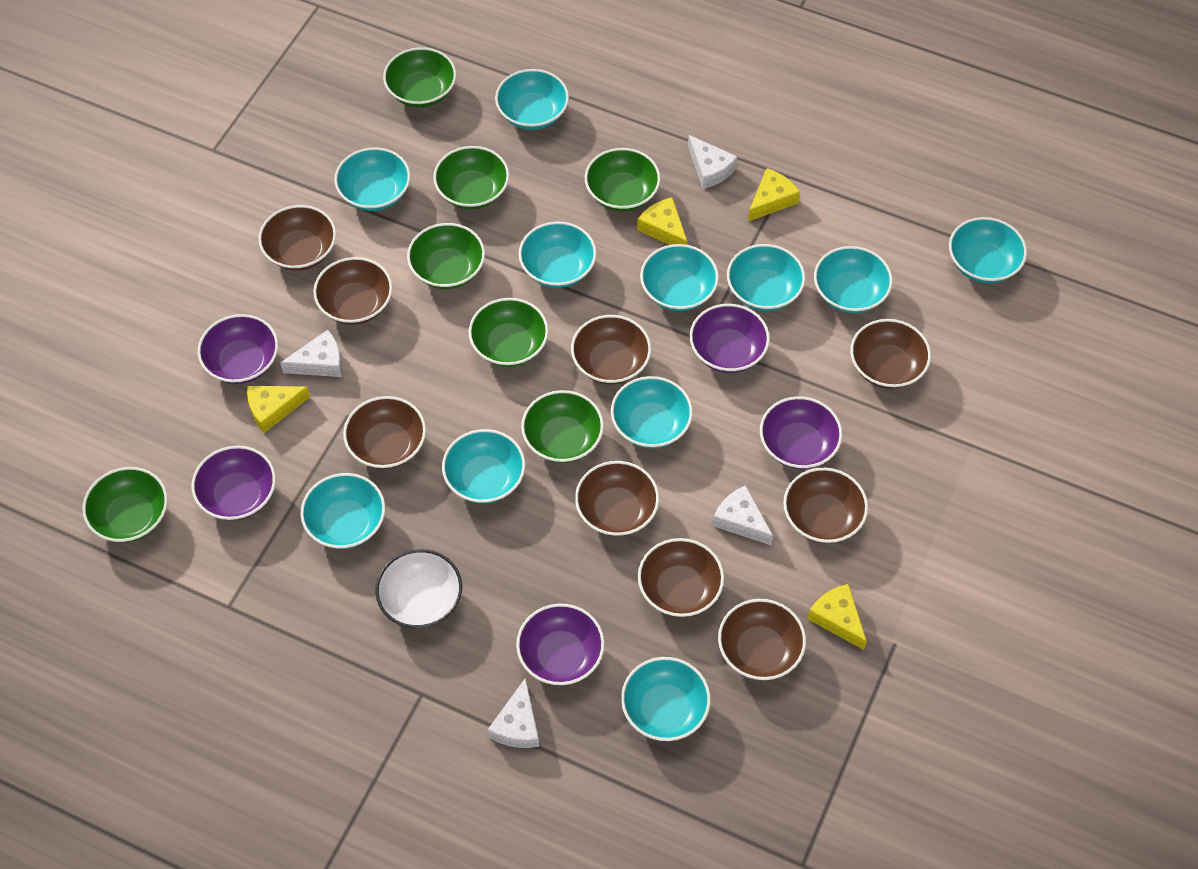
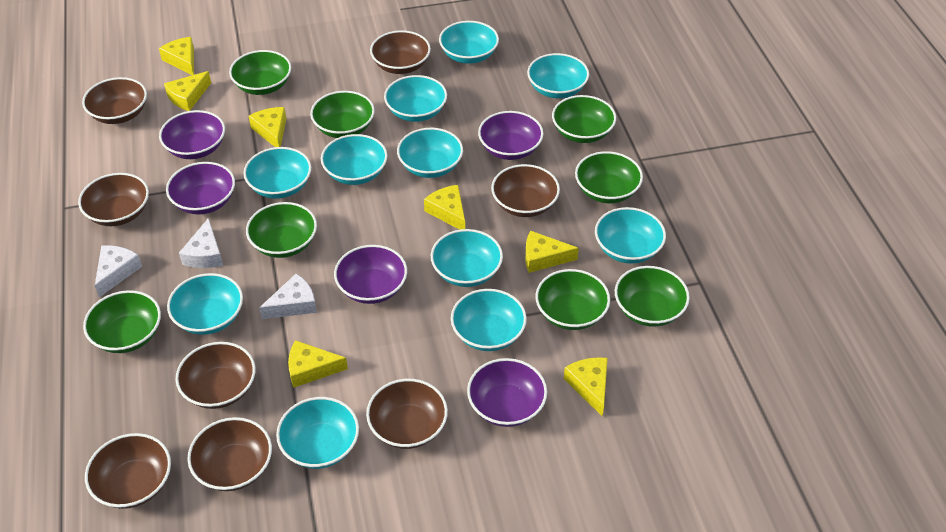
brown bowl: [258,205,336,271] [313,257,392,325] [343,396,426,469] [571,315,651,384] [575,461,659,536] [638,538,724,617] [718,599,806,680] [783,467,868,543] [850,319,931,389] = 9 -> [78,173,149,226] [82,77,147,124] [85,433,171,509] [176,342,255,409] [187,417,272,491] [366,379,448,449] [370,30,431,74] [491,164,560,217] = 8
green bowl: [82,467,168,543] [383,47,456,108] [407,223,485,289] [433,146,509,209] [468,298,549,367] [521,390,604,463] [585,148,660,211] = 7 -> [83,290,161,353] [229,50,291,95] [246,202,317,258] [310,91,375,138] [535,269,610,330] [552,95,616,143] [575,151,643,203] [615,266,690,327] = 8
white bowl: [375,549,462,628] = 1 -> none = 0
white cheese: [280,330,342,377] [488,678,539,748] [688,135,738,189] [712,485,773,546] = 4 -> [95,245,142,297] [179,218,223,268] [259,274,317,319] = 3
yellow cheese: [247,386,310,433] [637,197,688,245] [748,168,800,221] [807,584,867,650] = 4 -> [159,37,194,75] [164,71,211,111] [249,107,286,147] [288,340,348,388] [424,185,465,230] [525,231,579,273] [564,357,608,416] = 7

